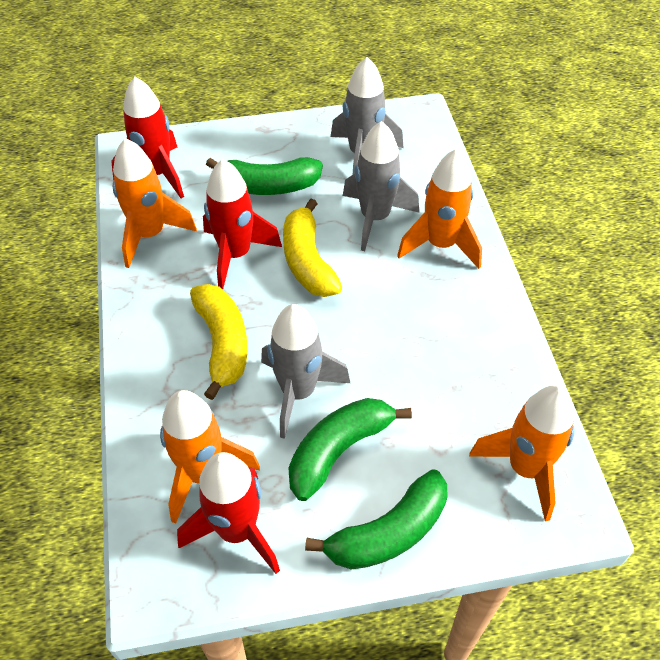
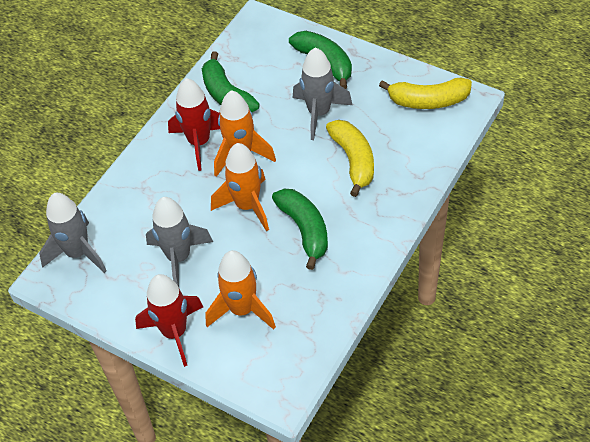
orange rocket: [113,138,197,268] [160,390,260,524] [397,149,482,269] [469,385,575,521] = 4 -> [206,250,276,329] [211,143,269,231] [214,90,276,177] = 3
red rocket: [112,77,184,198] [177,452,280,574] [203,159,282,289] = 3 -> [135,274,203,367] [168,78,220,171] = 2

